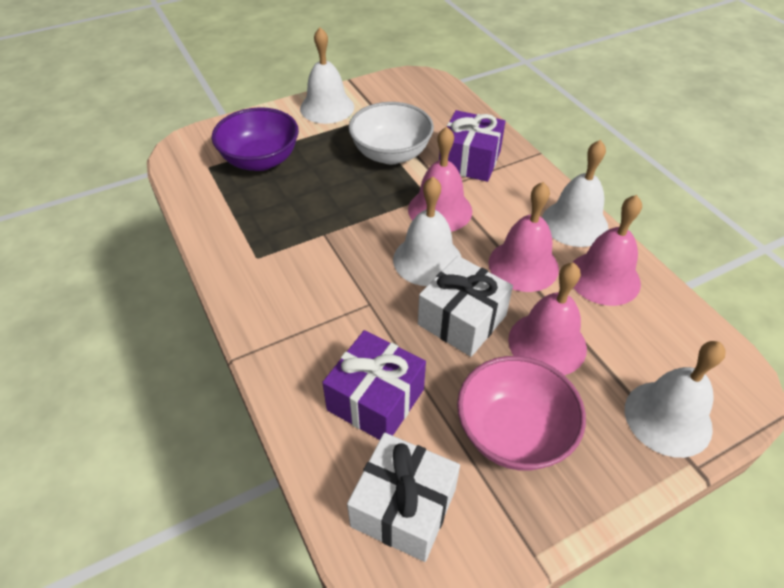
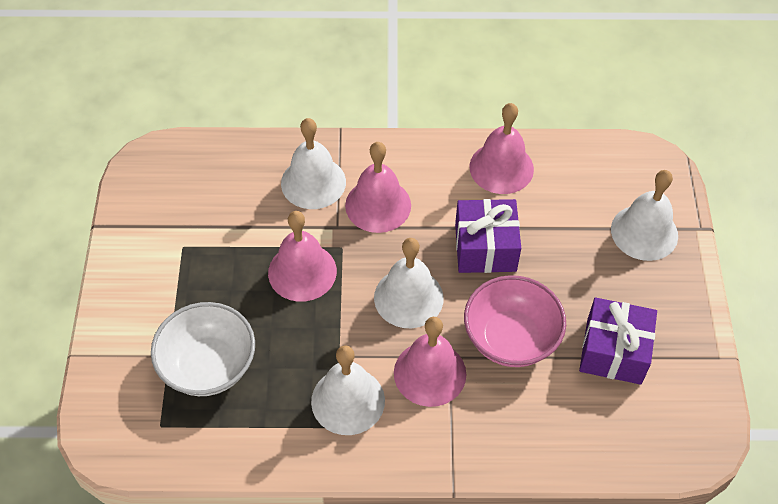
purple bowl: [212,107,299,171] = 1 -> none = 0
white gift: [347,433,460,562] [418,256,513,357] = 2 -> none = 0

